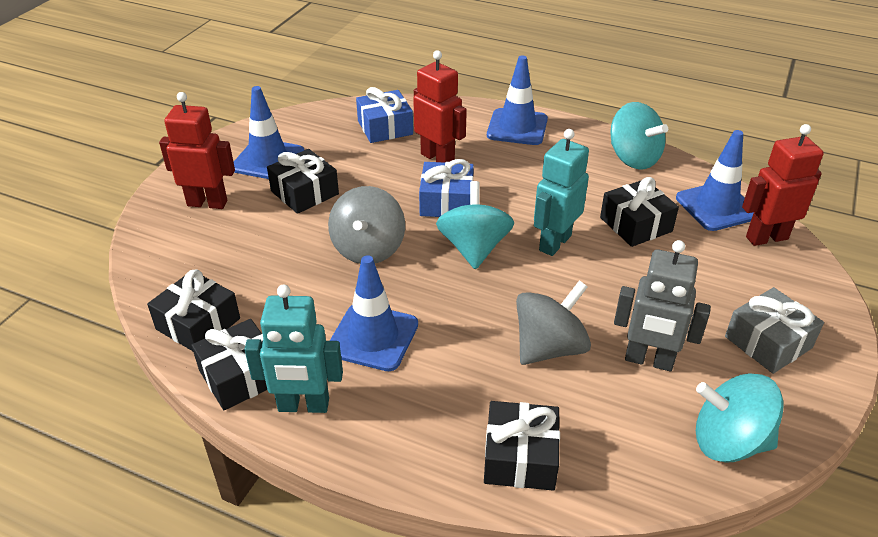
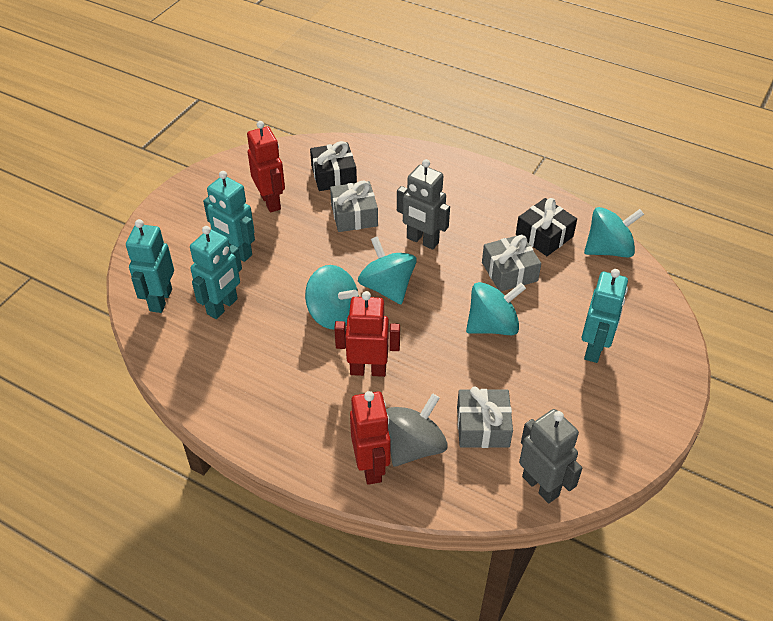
black gift: [147,269,240,351] [192,319,267,410] [267,149,339,214] [484,401,560,490] [600,177,679,247] = 5 -> [310,141,357,191] [516,198,577,256] = 2
blue gift: [356,87,413,143] [419,159,474,217] = 2 -> none = 0
blue traffic cone: [234,86,304,179] [330,255,418,371] [487,55,548,145] [676,130,754,231] = 4 -> none = 0
grey gift: [725,287,824,374] = 1 -> [330,181,378,232] [457,387,513,448] [482,234,541,291] = 3
grey robot: [614,240,711,371] = 1 -> [397,159,450,250] [519,409,582,504] = 2
grey spinning top: [328,186,405,264] [516,281,591,365] = 2 -> [386,393,448,467] = 1
turquoise robot: [244,285,343,413] [534,129,589,256] = 2 -> [126,219,174,313] [190,226,242,319] [203,171,255,262] [582,269,628,363] = 4
turquoise spinning top: [436,181,514,269] [610,102,668,169] [696,373,783,463] = 3 -> [305,265,359,329] [358,236,417,304] [466,282,526,335] [584,207,644,258] = 4

